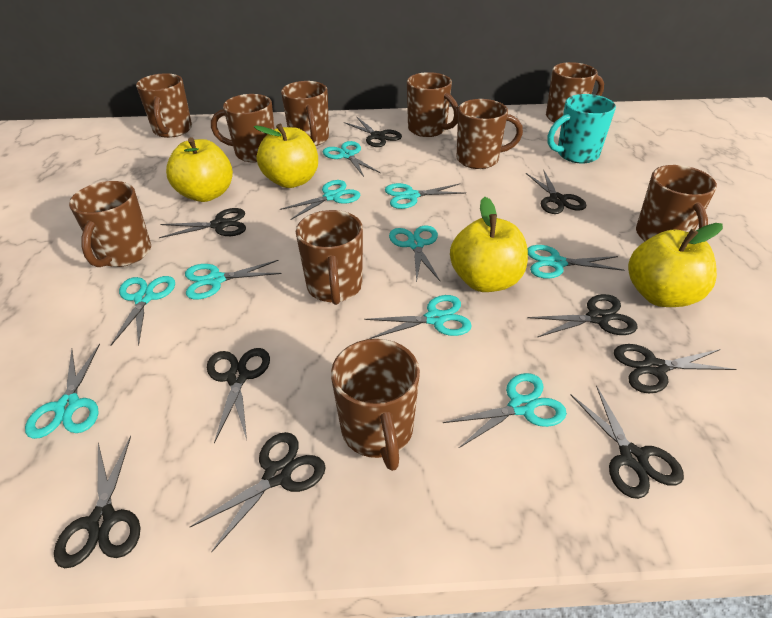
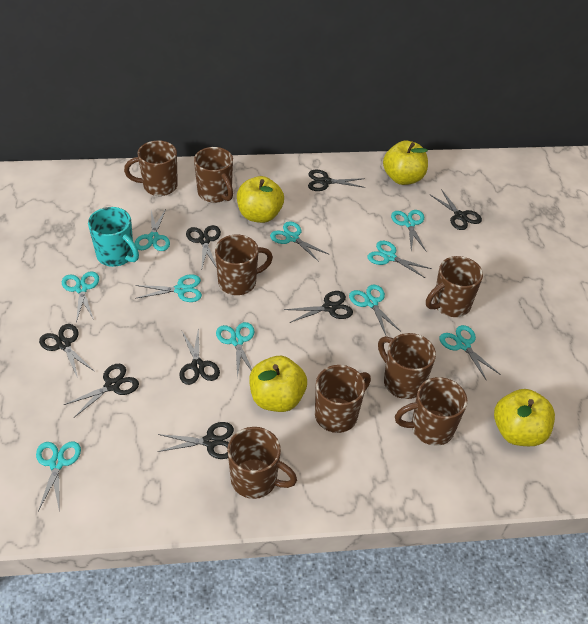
black scissors: [54,436,141,568] [159,208,246,238] [190,432,326,553] [207,348,270,443] [344,117,402,147] [526,170,587,214] [527,294,637,337] [570,385,684,499] [614,344,737,393] = 9 -> [39,324,94,378] [64,364,139,417] [157,422,234,459] [179,327,220,385] [186,225,221,268] [284,291,353,323] [308,170,365,191] [430,189,482,230] = 8
brown mug: [69,181,151,267] [136,73,192,138] [211,94,275,163] [281,81,329,146] [296,210,363,305] [331,339,420,471] [407,72,458,137] [457,99,523,169] [546,62,604,123] [636,165,717,241] = 10 -> [124,141,178,196] [194,147,233,203] [215,235,273,295] [227,427,297,499] [315,365,371,433] [378,333,436,399] [395,377,467,446] [426,256,483,317] = 8

